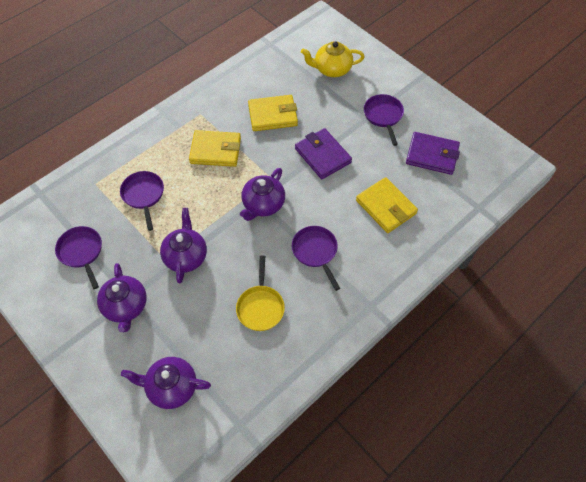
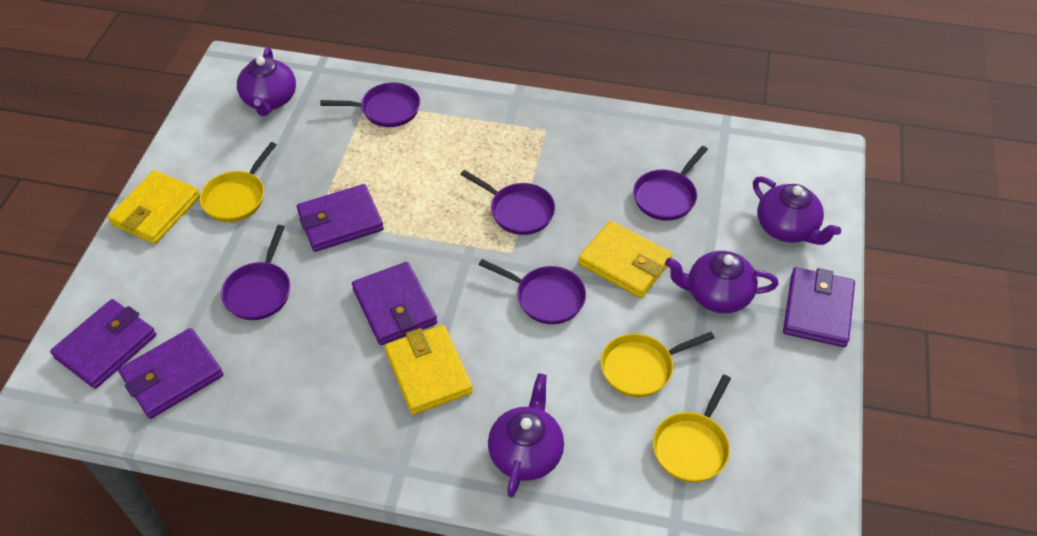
purple pan: [55,226,102,289] [120,171,164,231] [292,226,340,291] [364,94,404,146] = 4 -> [221,225,291,320] [320,82,420,127] [460,170,555,235] [479,259,586,324] [633,146,708,221] = 5
purple wallet: [295,128,352,179] [406,132,460,175] = 2 -> [50,299,156,389] [118,328,223,419] [297,184,384,252] [352,262,437,345] [783,267,855,347] = 5
yellow pan: [236,256,285,331] = 1 -> [199,142,277,222] [601,332,714,397] [653,375,731,482] = 3
yellow teapot: [301,41,364,77] = 1 -> none = 0

